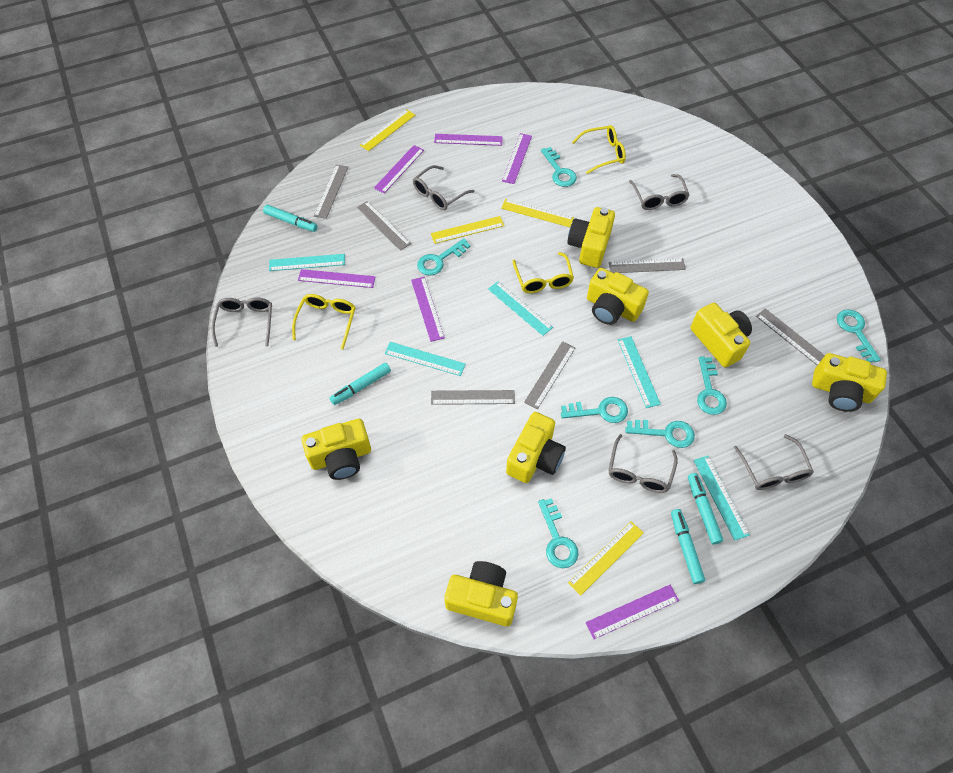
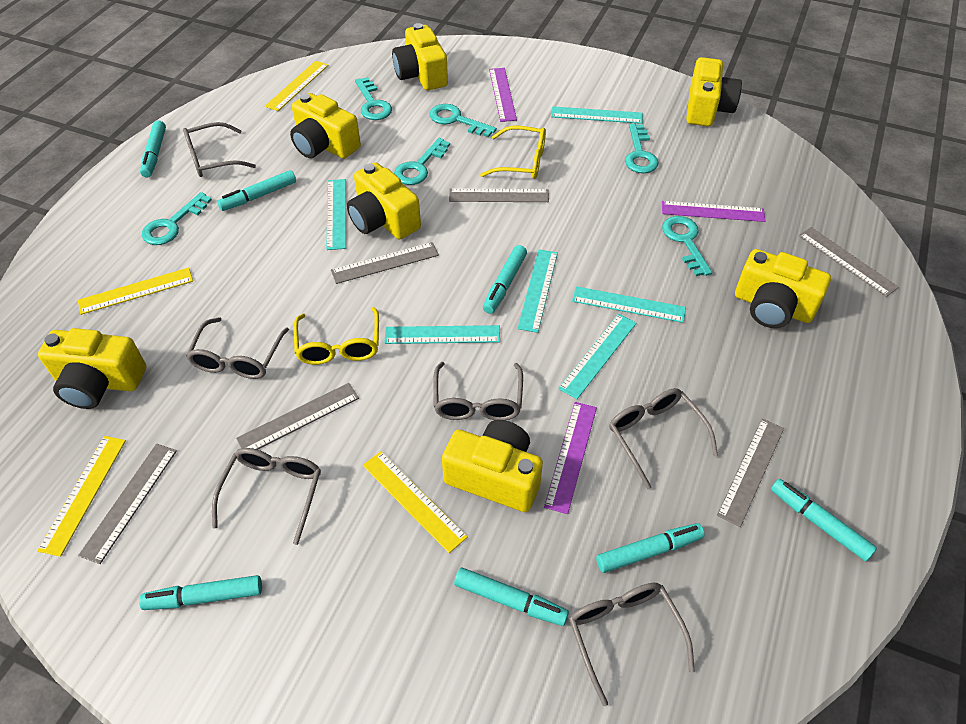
grey glasses: [211,297,272,347] [413,165,475,210] [609,434,678,493] [629,174,690,210] [734,434,814,490] = 5 -> [183,122,256,177] [186,317,289,379] [212,448,321,545] [433,362,523,420] [569,583,695,706] [609,388,718,489] = 6
purple ruler: [298,269,375,288] [374,145,424,193] [411,277,445,342] [434,134,503,146] [502,133,532,184] [586,585,679,639] = 6 -> [489,68,517,122] [544,402,597,514] [662,201,765,222] = 3
turquoise key: [417,238,470,275] [538,498,578,568] [541,147,577,187] [561,397,628,423] [625,420,695,448] [697,356,727,415] [837,309,881,362] = 7 -> [142,192,212,245] [355,77,392,120] [394,138,450,185] [430,104,497,137] [625,124,659,173] [662,216,712,276] = 6
turquoise marker: [263,205,318,232] [330,363,391,405] [671,509,705,584] [688,473,723,544] = 4 -> [139,575,262,610] [140,120,166,178] [217,170,296,211] [454,568,569,626] [483,245,527,314] [596,523,705,573] [771,479,877,561] = 7
turquoise ruler: [269,254,345,271] [385,342,466,376] [488,281,553,336] [618,336,661,408] [693,456,750,541] = 5 -> [326,179,346,250] [385,325,500,344] [517,249,558,333] [551,106,643,124] [558,314,637,399] [572,286,686,323] = 6
yellow glasses: [292,294,356,350] [513,252,574,293] [572,125,626,174] = 3 -> [293,307,379,365] [480,126,546,179] = 2

